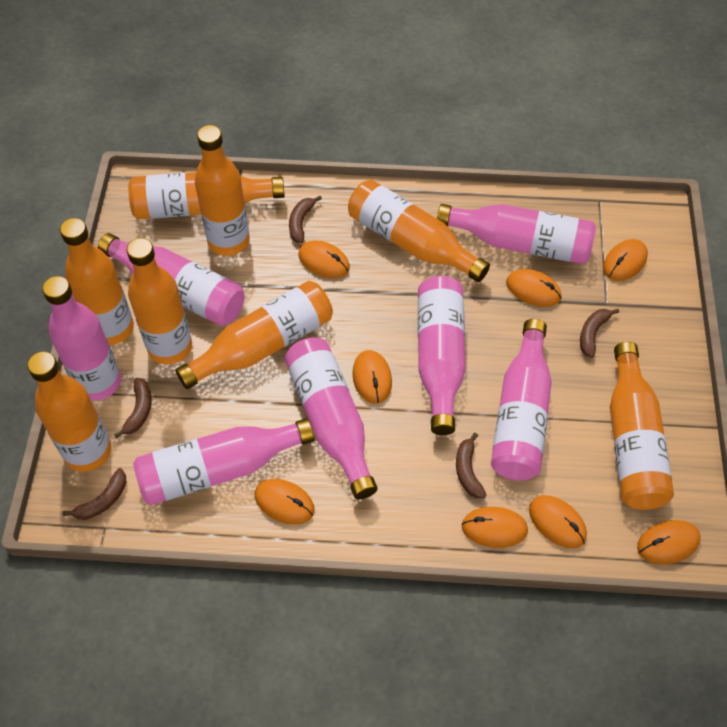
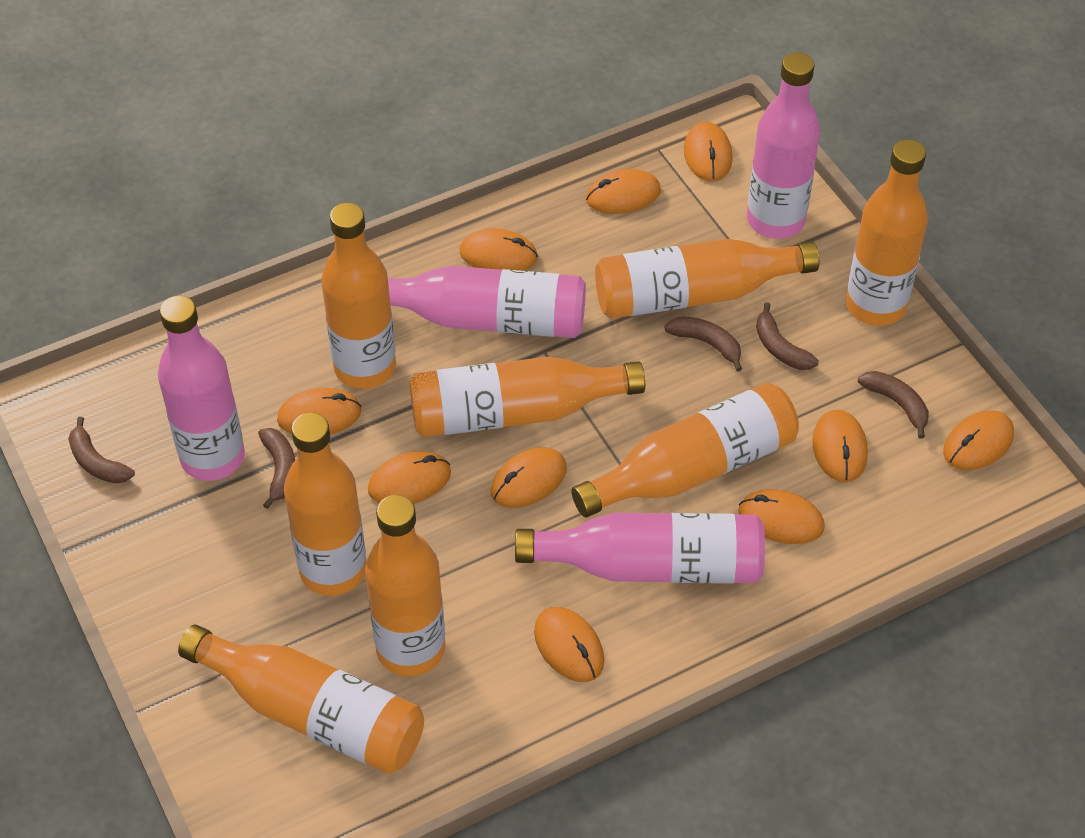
orange mouse: [255,479,315,524] [299,240,350,278] [352,350,392,404] [462,507,528,548] [506,269,561,307] [529,495,587,549] [603,239,648,281] [637,520,701,565] = 8 -> [277,388,361,435] [368,451,451,503] [460,228,538,271] [491,447,567,508] [534,607,604,682] [586,169,661,214] [684,122,733,182] [738,489,824,544] [812,409,868,482] [943,410,1014,470] = 10
pink bottle: [42,276,121,401] [98,233,245,326] [133,418,314,505] [285,337,378,499] [418,276,466,435] [437,204,596,264] [491,319,552,481] = 7 -> [158,295,245,481] [388,266,586,338] [515,513,765,584] [747,52,820,239] = 4

